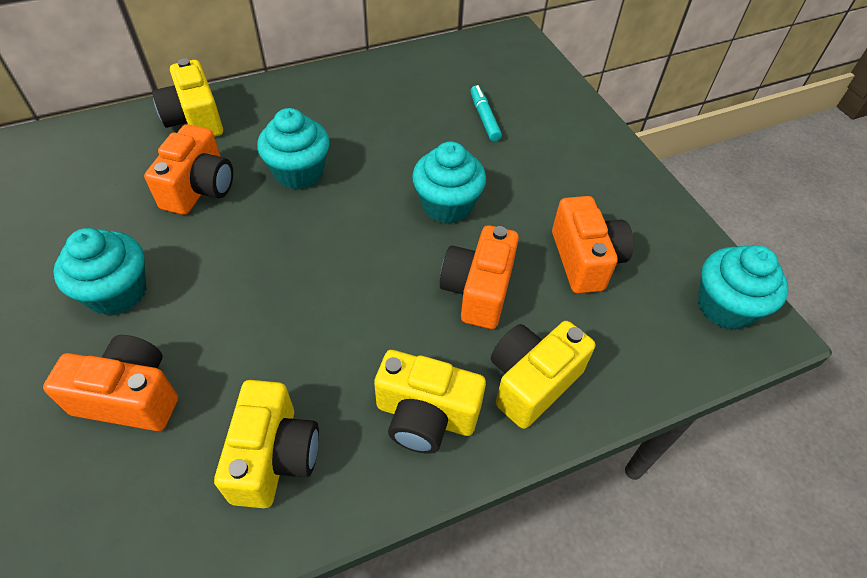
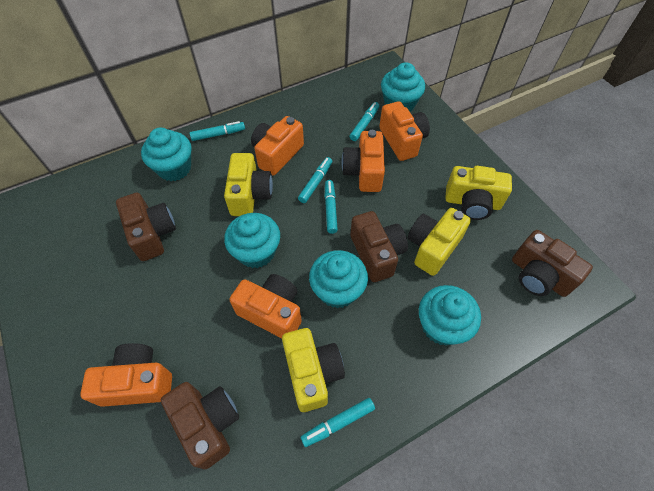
brown camera: none = 0 -> [116,193,176,261] [161,382,239,469] [350,211,408,282] [512,230,593,297] = 4
orange camera: [43,335,178,431] [144,124,233,215] [440,225,519,329] [552,196,634,294] = 4 -> [80,343,172,407] [230,274,302,338] [251,116,304,176] [342,130,385,192] [379,101,430,161] = 5
turquoise cupcake: [53,228,146,315] [257,108,330,189] [412,141,486,224] [698,245,788,330] = 4 -> [141,128,192,181] [224,213,280,268] [309,250,368,308] [381,62,425,112] [419,285,481,345] = 5
turquoise marker: [471,85,502,142] = 1 -> [190,121,245,141] [298,157,332,203] [301,398,375,447] [325,180,338,234] [349,102,379,141] = 5

